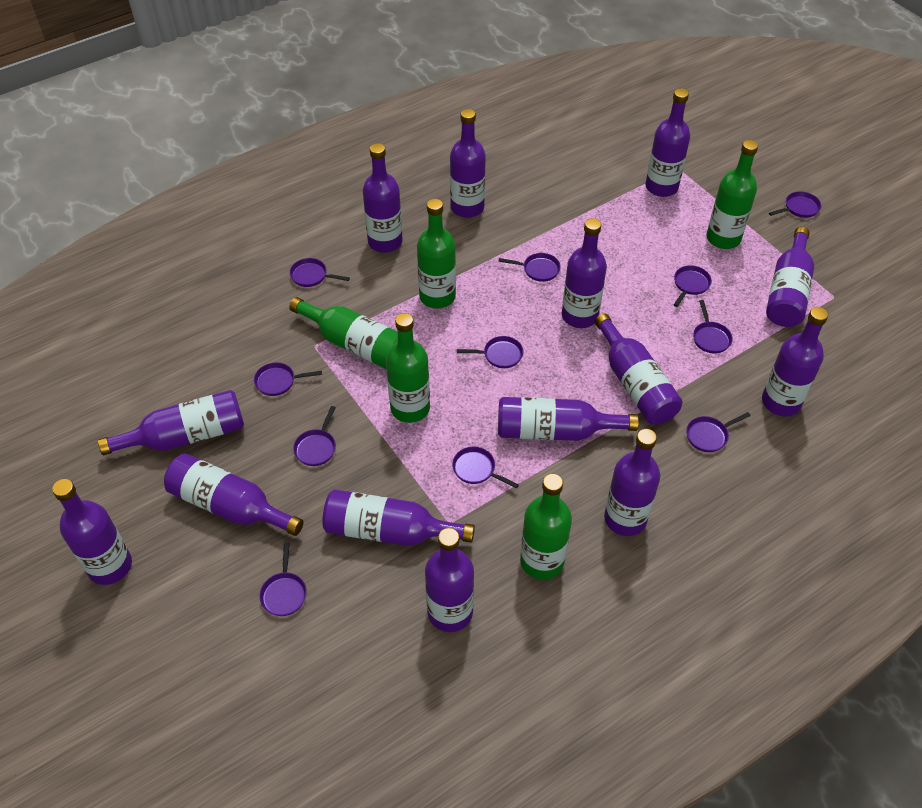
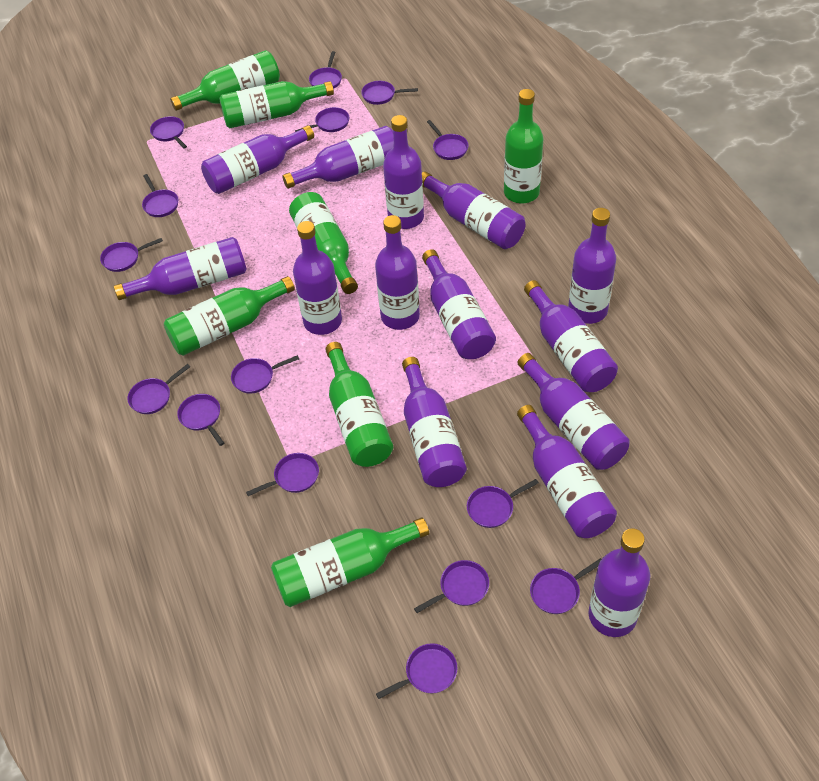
green bottle: [289,297,398,369] [386,313,430,423] [417,199,456,309] [520,474,572,580] [707,140,758,249] = 5 -> [164,276,295,356] [170,50,280,111] [219,81,334,128] [271,517,429,607] [289,192,358,294] [325,342,393,467] [504,89,543,204] = 7
purple pan: [254,362,322,396] [260,542,307,616] [289,258,350,287] [293,406,336,466] [452,447,519,489] [457,336,524,368] [498,253,561,282] [674,265,712,307] [686,412,751,452] [693,300,733,354] [769,191,821,218] = 11 -> [100,238,163,272] [128,364,190,414] [142,174,178,217] [150,116,187,149] [177,394,224,446] [231,355,299,394] [246,453,319,496] [295,107,349,132] [309,51,342,89] [361,81,418,105] [376,643,457,699] [414,560,489,613] [427,120,468,160] [467,479,539,528] [530,558,601,614] = 15

